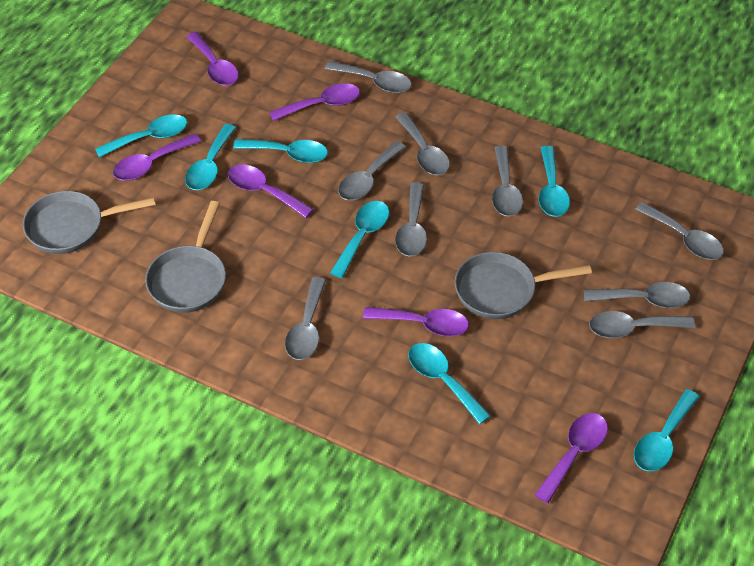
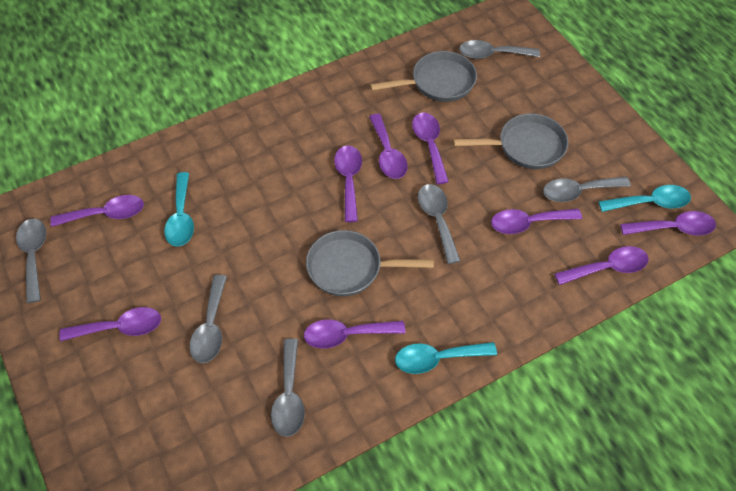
grey spoon: [285,277,326,360] [325,61,412,93] [338,141,406,200] [395,112,450,175] [395,182,427,257] [492,146,523,217] [584,282,690,308] [589,311,695,338] [635,202,724,260] = 9 -> [16,219,46,303] [189,275,227,363] [271,338,305,437] [418,184,460,264] [459,40,540,59] [543,177,631,202] = 6
purple spoon: [113,134,201,181] [187,32,239,86] [228,165,314,218] [269,83,360,121] [363,307,469,337] [535,413,608,503] = 6 -> [51,195,144,227] [59,307,161,341] [304,319,406,349] [334,145,362,222] [369,114,408,179] [412,113,449,184] [491,209,582,234] [555,246,649,285] [620,211,716,236] = 9
turquoise spoon: [95,114,187,158] [185,124,236,190] [233,139,328,163] [330,201,389,278] [408,343,491,424] [539,146,570,217] [634,389,700,471] = 7 -> [164,172,194,247] [395,342,497,374] [598,185,691,212] = 3

